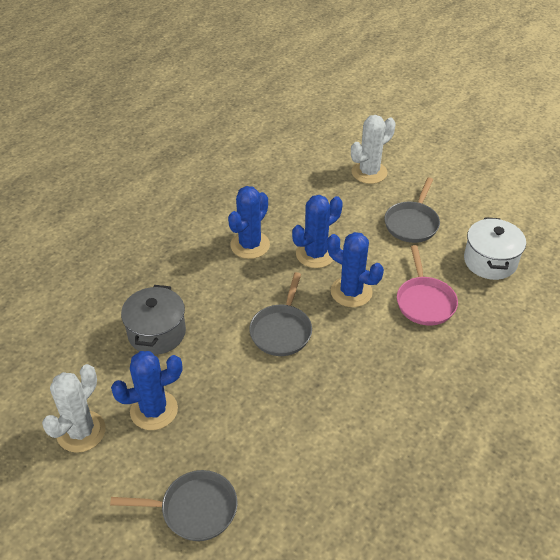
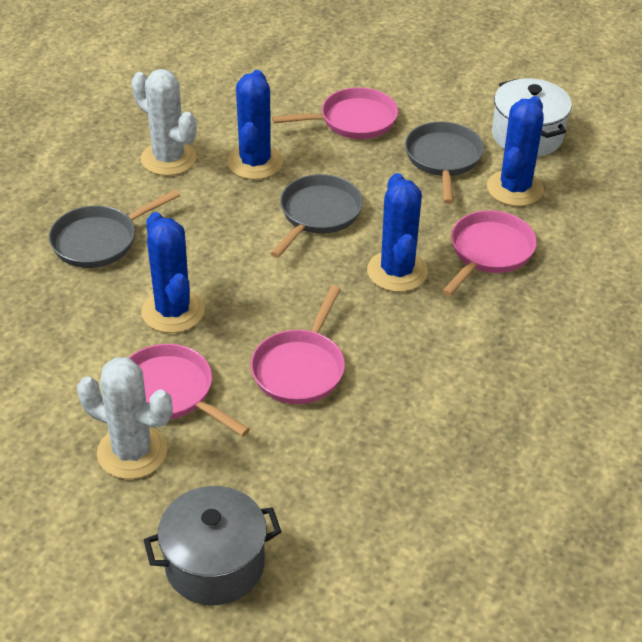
pink pan: [397,245,458,326] = 1 -> [129,344,250,436] [250,286,345,404] [272,88,398,139] [442,210,537,296] = 4

